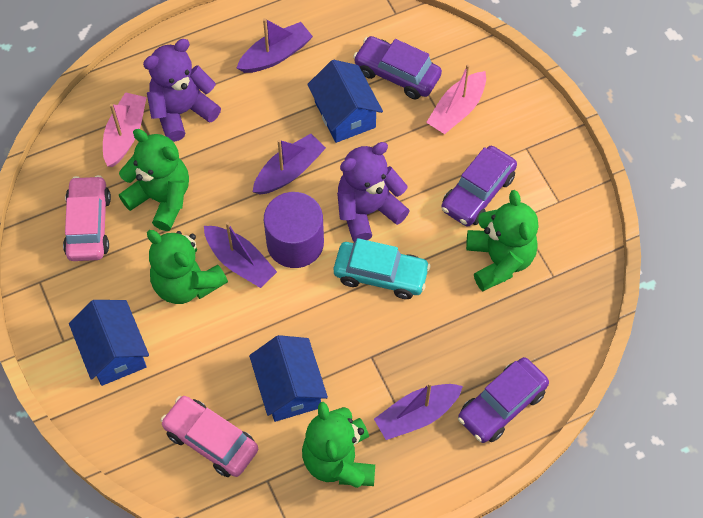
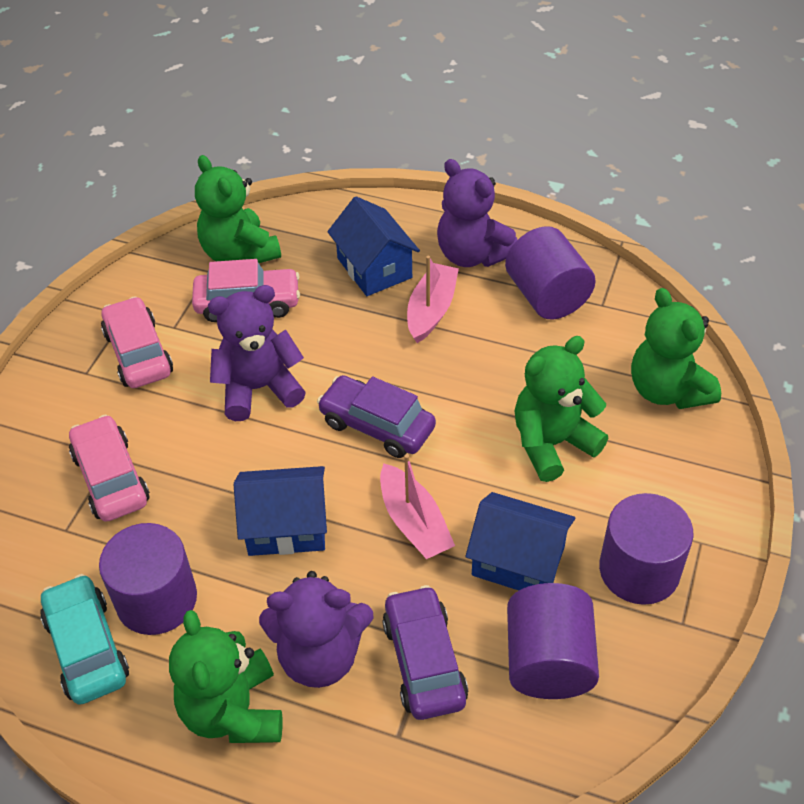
pink car: [63,175,111,261] [160,396,258,477] = 2 -> [69,414,150,522] [101,296,173,388] [192,259,300,322] = 3
purple boat: [204,222,277,288] [237,18,313,73] [253,134,326,194] [374,382,463,440] = 4 -> none = 0
purple car: [353,36,442,99] [441,146,517,226] [458,357,549,443] = 3 -> [317,375,436,458] [382,585,468,720] = 2
purple cylinder: [264,192,324,268] = 1 -> [99,523,197,635] [505,226,596,319] [507,583,599,699] [599,493,693,605] = 4
purple teddy bear: [143,39,221,142] [337,142,410,242] = 2 -> [208,285,306,421] [259,571,374,688] [437,159,517,267] = 3

